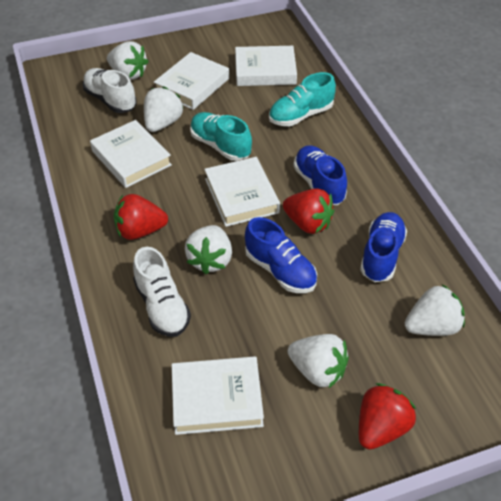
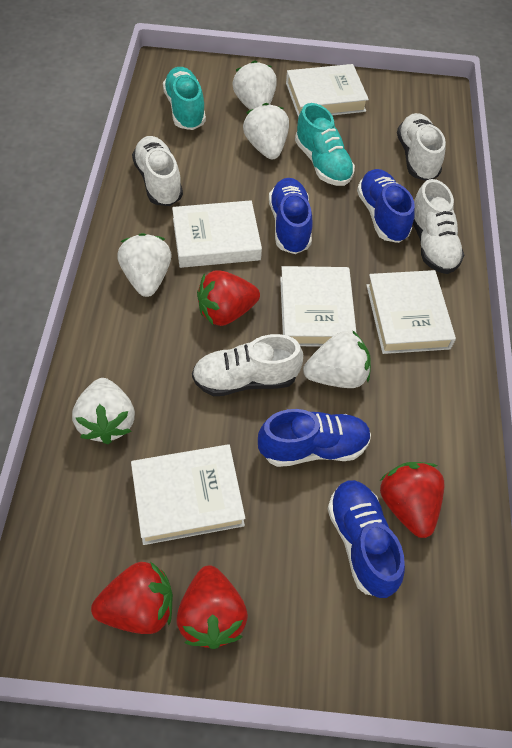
blue shoe: [245,217,317,293] [294,145,347,205] [360,212,407,282] = 3 -> [258,409,371,467] [269,178,312,254] [327,480,405,598] [357,169,415,243] = 4
red strawberry: [114,194,168,240] [283,188,334,234] [359,383,416,450] = 3 -> [91,561,173,634] [176,565,248,649] [197,270,260,326] [380,462,444,538] = 4
white shoe: [83,68,137,113] [133,247,191,337] = 2 -> [132,136,183,206] [192,334,303,396] [397,113,446,181] [413,179,464,274] = 4

